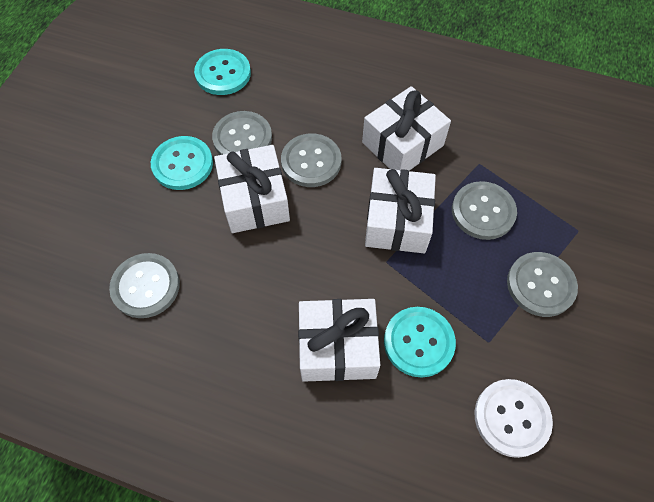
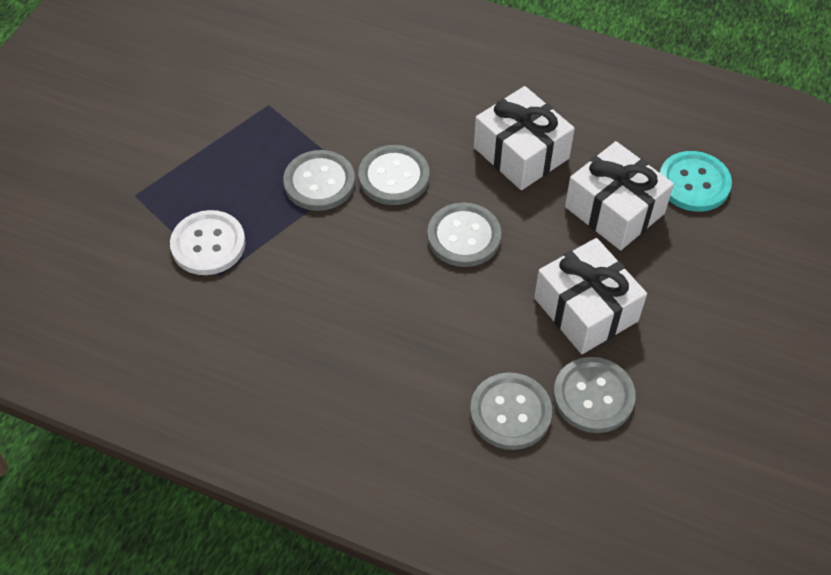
turquoise button: [151,136,213,190] [194,49,251,95] [384,307,456,377] = 3 -> [660,151,732,212] = 1
white gift: [214,145,290,233] [298,299,380,382] [362,86,451,171] [365,168,436,253] = 4 -> [474,86,575,190] [534,238,647,354] [565,141,674,250] = 3

